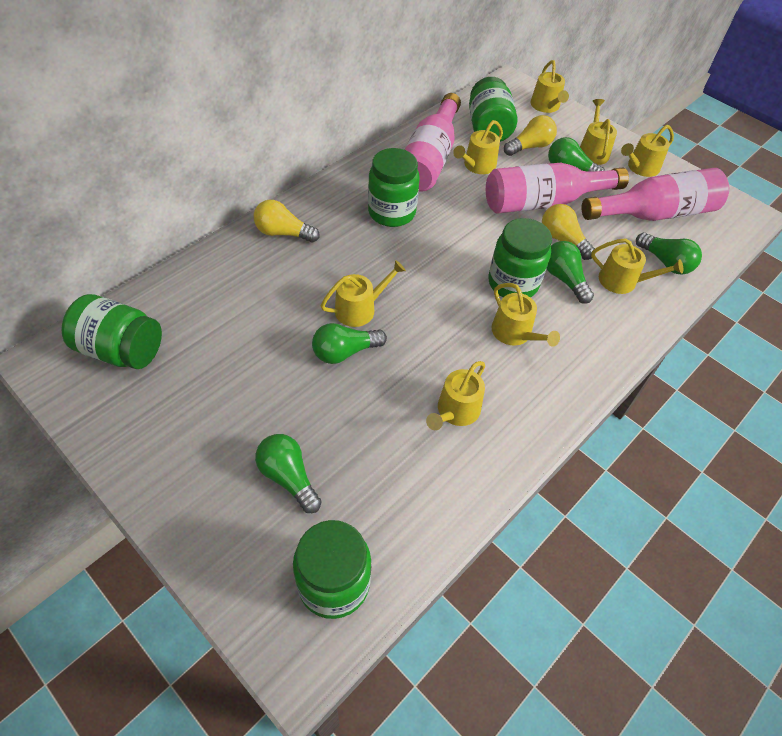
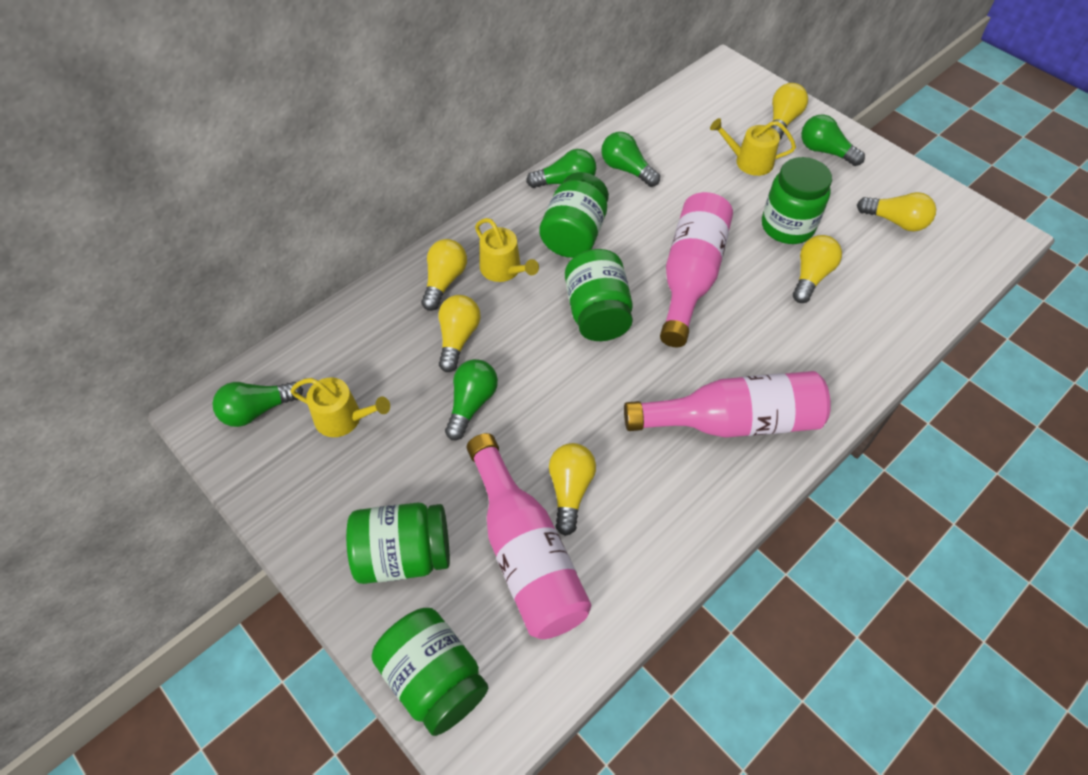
yellow light bulb: [254,200,320,243] [504,115,557,156] [542,204,595,260] = 3 -> [421,239,467,311] [438,295,481,372] [549,443,596,536] [771,83,808,139] [793,235,842,303] [857,192,936,231] = 6
yellow watering can: [321,260,406,327] [426,361,485,430] [453,120,503,174] [492,283,560,346] [530,60,569,113] [580,99,617,165] [591,238,683,294] [621,125,674,177] = 8 -> [291,378,390,437] [475,218,539,282] [710,118,796,176] = 3

